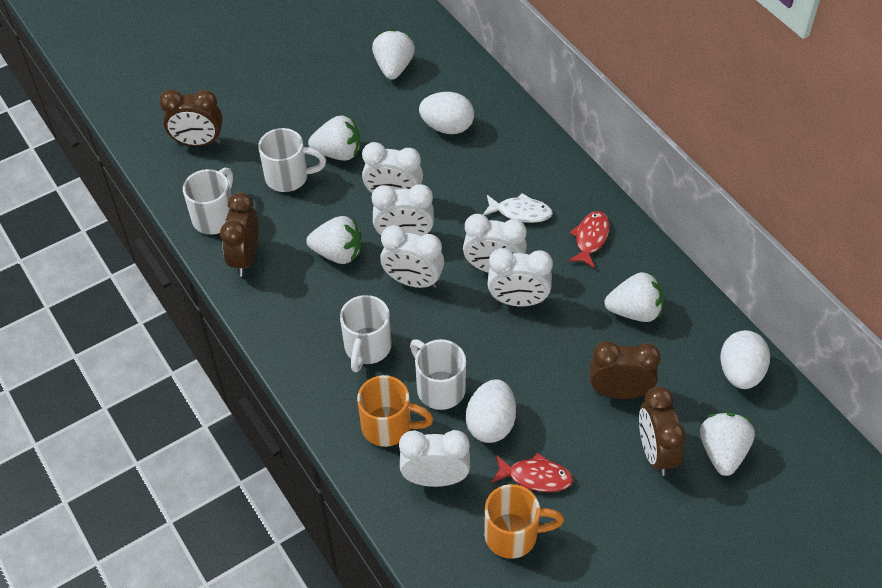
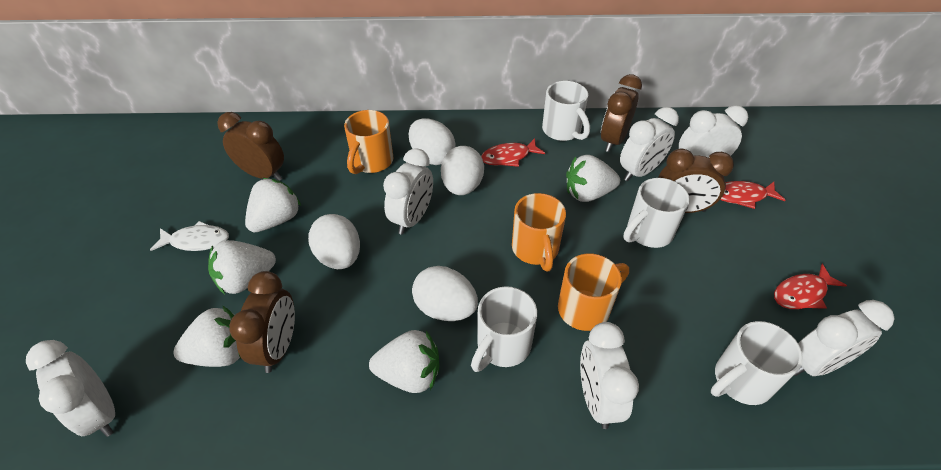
orange mug: [357,375,433,447] [484,484,564,559] = 2 -> [344,110,394,174] [512,193,566,272] [558,253,629,331] = 3
red fish: [491,453,573,492] [568,211,610,268] = 2 -> [481,138,545,167] [720,181,785,209] [774,264,847,309] = 3
white egg: [419,92,474,134] [466,379,516,443] [720,330,770,389] = 3 -> [308,214,360,269] [409,118,456,165] [412,266,478,321] [441,146,484,195] = 4

